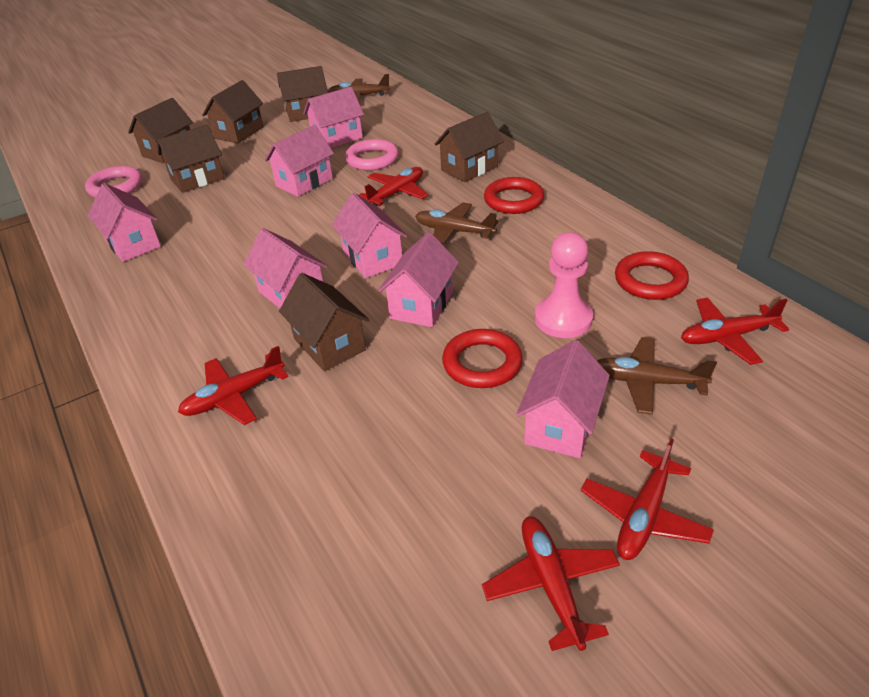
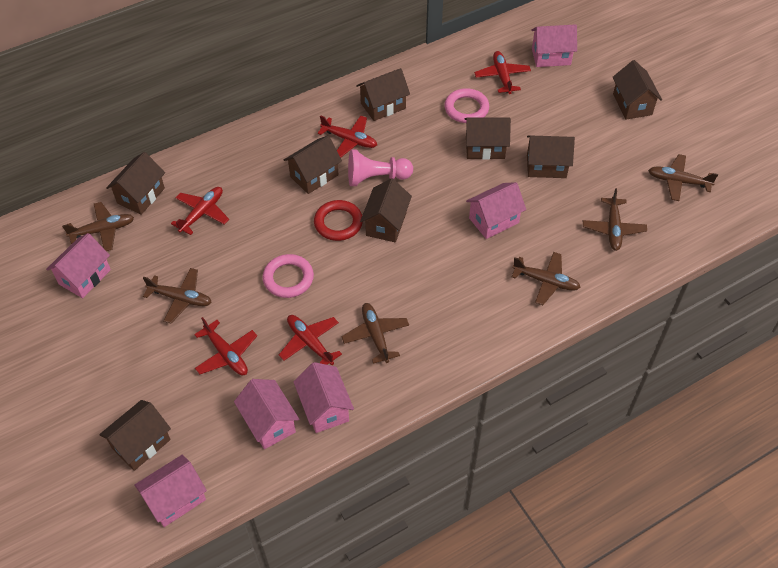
brown house: [128,98,193,163] [157,125,224,193] [202,80,263,144] [277,66,328,122] [279,273,369,371] [434,112,504,182] = 6 -> [99,400,171,471] [106,152,165,215] [284,136,342,194] [356,68,410,121] [360,178,412,242] [465,118,511,160] [527,135,575,178] [613,60,662,119] = 8
brown plane: [328,74,391,103] [415,202,499,245] [597,337,717,415] = 3 -> [62,202,134,251] [143,268,212,323] [341,303,409,364] [512,252,581,305] [583,188,647,251] [648,154,718,201] = 6
pink house: [88,183,161,262] [244,228,328,308] [264,125,334,197] [303,87,364,148] [332,193,407,278] [378,232,459,327] [516,340,610,458] = 7 -> [46,233,111,298] [134,455,207,527] [234,379,299,449] [293,362,354,433] [466,182,526,239] [531,24,577,67] = 6
red ring: [442,329,523,388] [484,177,544,214] [615,251,689,300] = 3 -> [314,200,363,241] = 1

